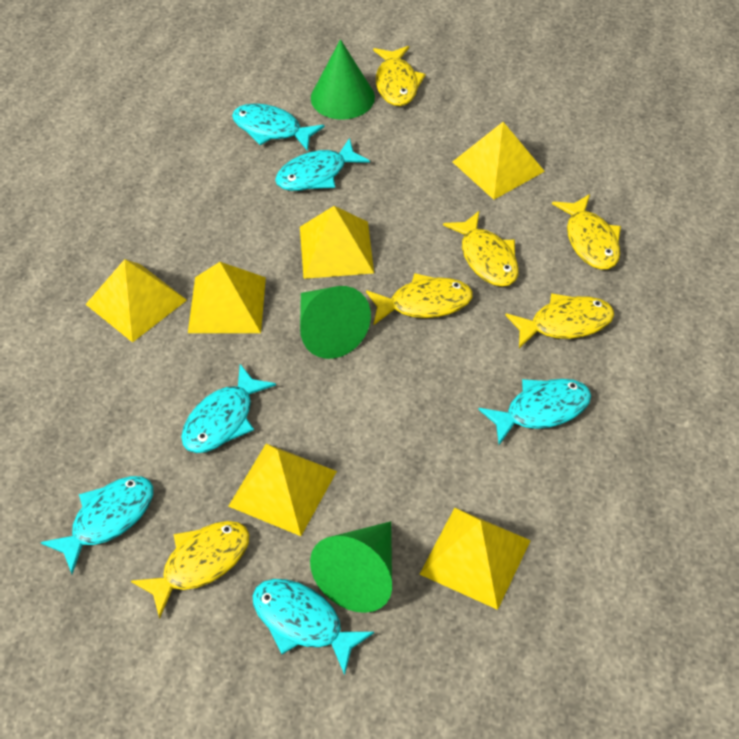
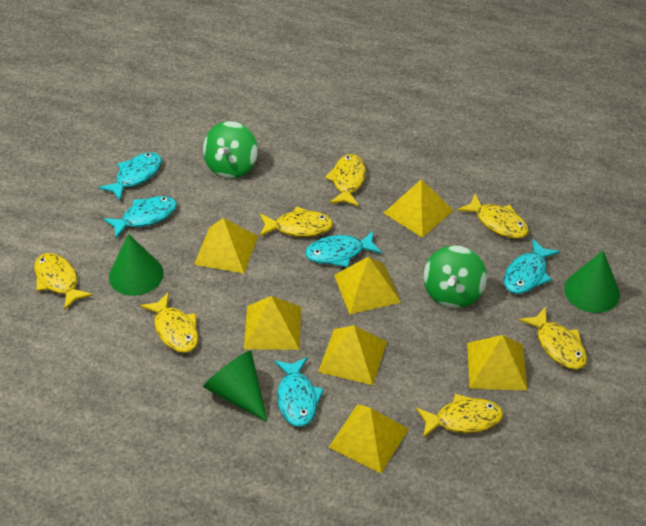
green spinning top: none = 0 -> [203,121,258,179] [423,245,487,308] = 2
turquoise fish: [41,476,153,574] [181,364,276,453] [232,103,325,151] [253,579,374,675] [275,138,370,191] [478,379,591,445] = 6 -> [99,152,162,201] [103,196,177,238] [274,357,324,427] [305,230,382,267] [504,239,560,294] = 5
yellow fish: [131,521,249,619] [366,273,473,325] [373,46,426,106] [443,211,519,287] [505,293,614,349] [552,194,621,270] = 6 -> [34,253,93,311] [140,292,198,353] [259,206,333,237] [325,154,366,207] [416,394,503,438] [457,194,529,239] [519,307,587,369] = 7
yellow pyramid: [86,259,187,343] [188,262,266,333] [228,444,337,536] [300,206,374,279] [420,508,531,610] [453,122,545,200] = 6 -> [194,218,258,274] [244,296,301,350] [318,325,387,385] [328,404,409,473] [334,257,401,314] [384,179,454,238] [467,335,527,391] = 7

